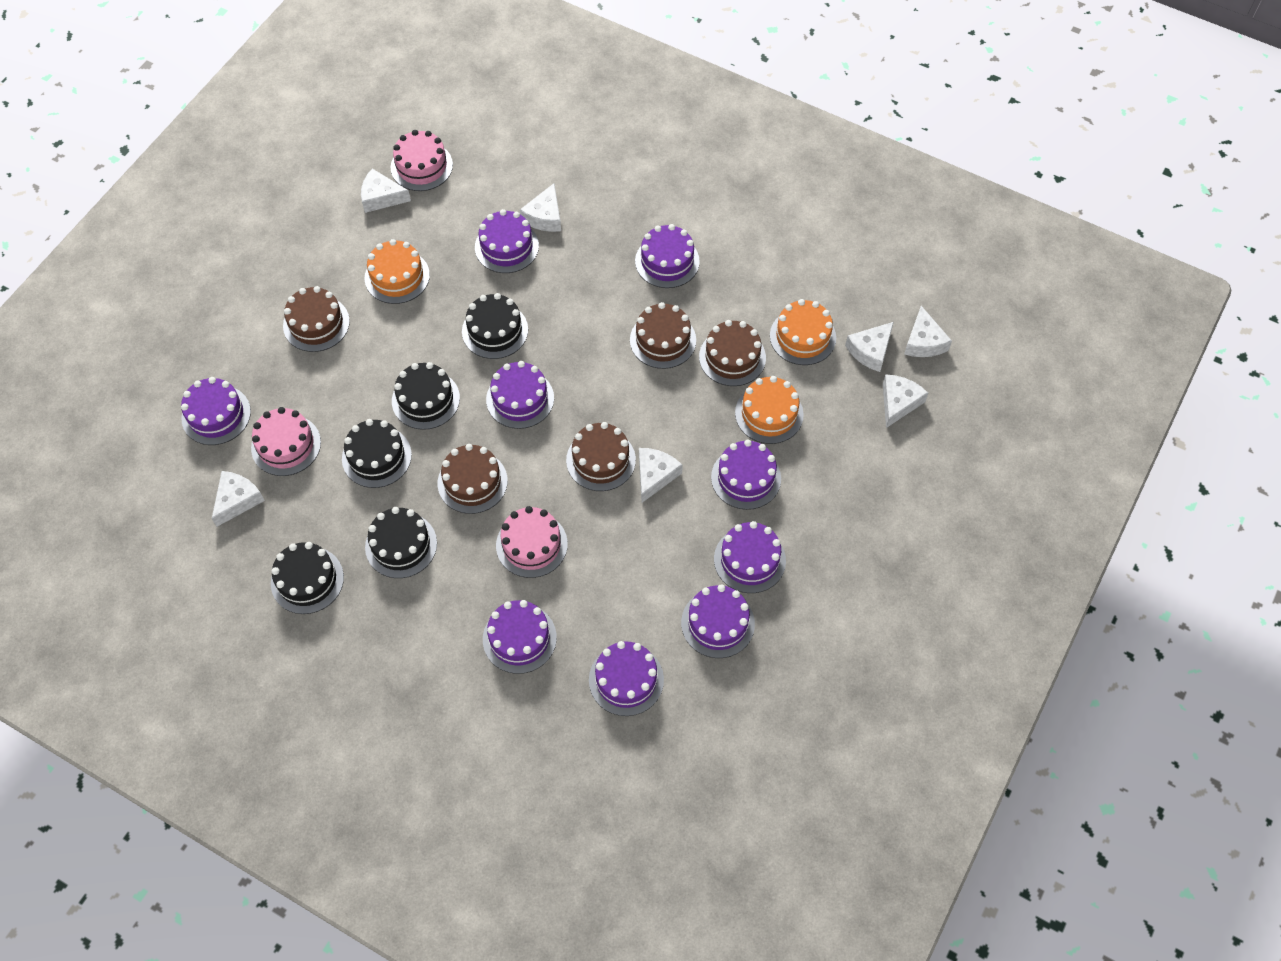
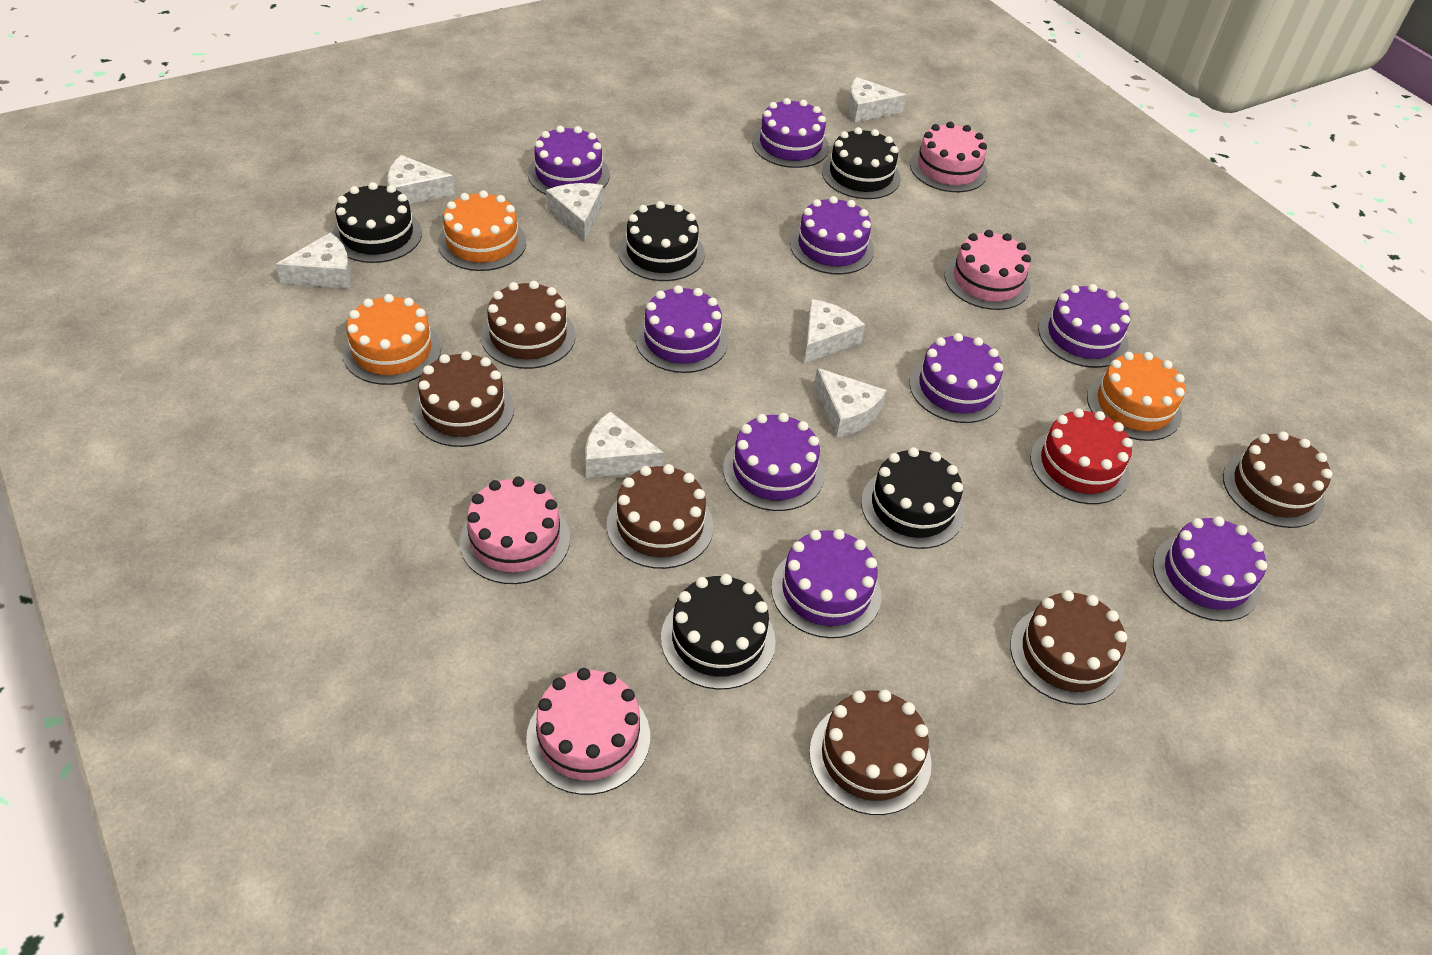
brown cake: [283,286,350,352] [438,444,508,514] [566,422,636,491] [630,302,696,369] [699,320,766,386] = 5 -> [412,351,514,447] [481,281,576,369] [607,464,713,569] [809,689,932,815] [1010,590,1127,705] [1223,431,1332,528] = 6
pink cake: [251,407,321,476] [391,130,453,191] [496,506,568,578] = 3 -> [460,477,570,584] [526,668,650,795] [910,122,987,192] [945,230,1031,310] = 4
red cake: none = 0 -> [1030,408,1133,504] = 1

